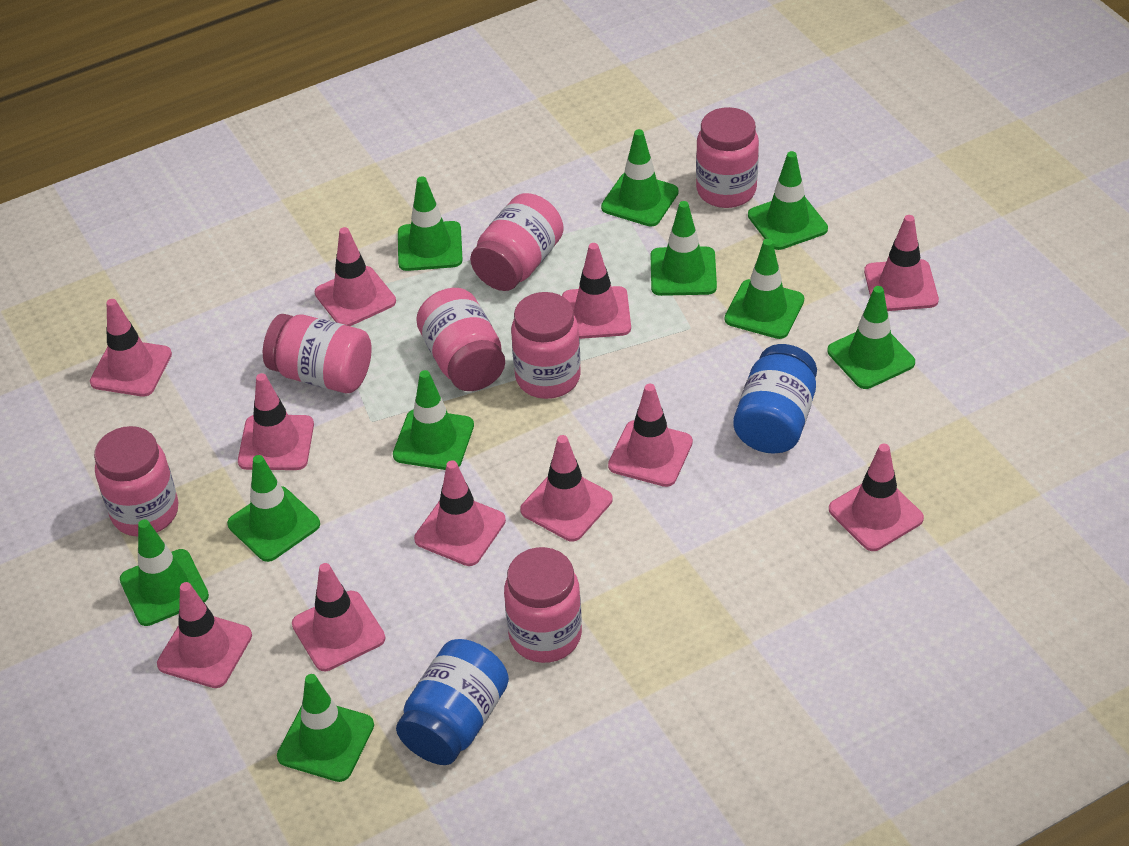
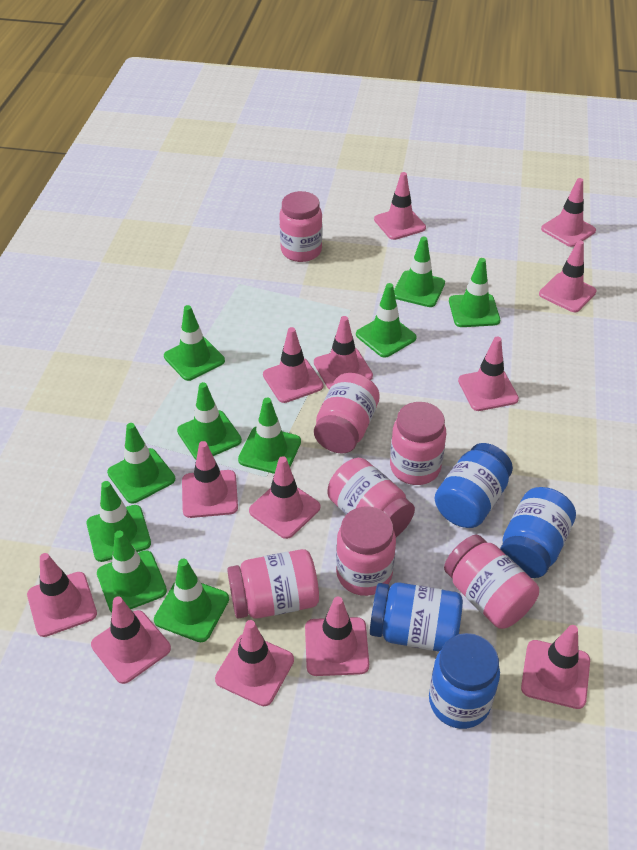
blue jar: [396,639,509,765] [733,344,817,454] = 2 -> [370,582,463,652] [429,633,500,729] [434,443,513,528] [500,487,576,578] = 4
pink traffic cone: [90,299,172,397] [157,582,252,688] [238,373,314,470] [292,563,385,671] [315,227,396,326] [414,460,506,566] [520,435,613,542] [562,243,631,339] [608,384,693,487] [829,444,924,551] [864,215,939,311] = 11 -> [27,553,97,637] [91,596,171,684] [182,441,238,518] [215,620,294,706] [249,456,320,539] [263,327,323,403] [305,597,369,676] [314,316,373,389] [374,172,426,240] [458,337,519,411] [521,625,590,709] [539,240,596,312] [541,178,596,247] = 13

